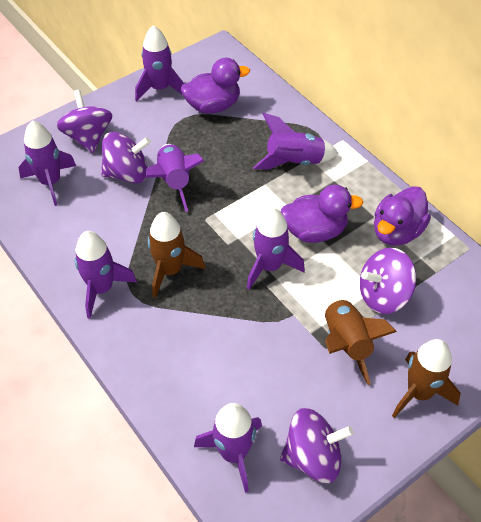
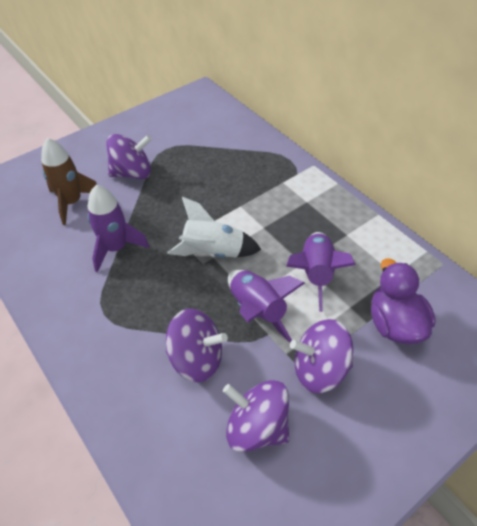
brown rocket: [148,212,205,298] [325,296,397,385] [392,339,461,418] = 3 -> [41,138,97,225] = 1
purple duck: [181,58,250,114] [281,185,363,243] [374,186,431,246] = 3 -> [371,258,436,344] = 1
purple rocket: [18,120,76,206] [74,231,137,319] [135,25,184,101] [146,144,204,212] [194,403,262,493] [247,208,305,289] [253,113,339,169] = 7 -> [87,185,149,272] [228,270,305,343] [286,232,356,312] = 3
white rocket: none = 0 -> [167,197,261,258] = 1

